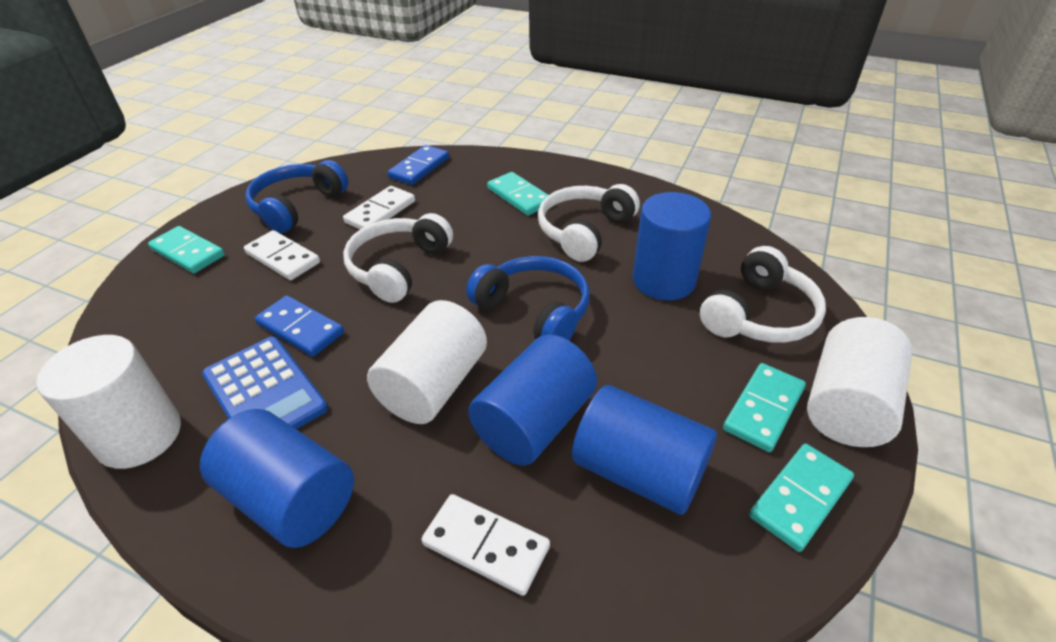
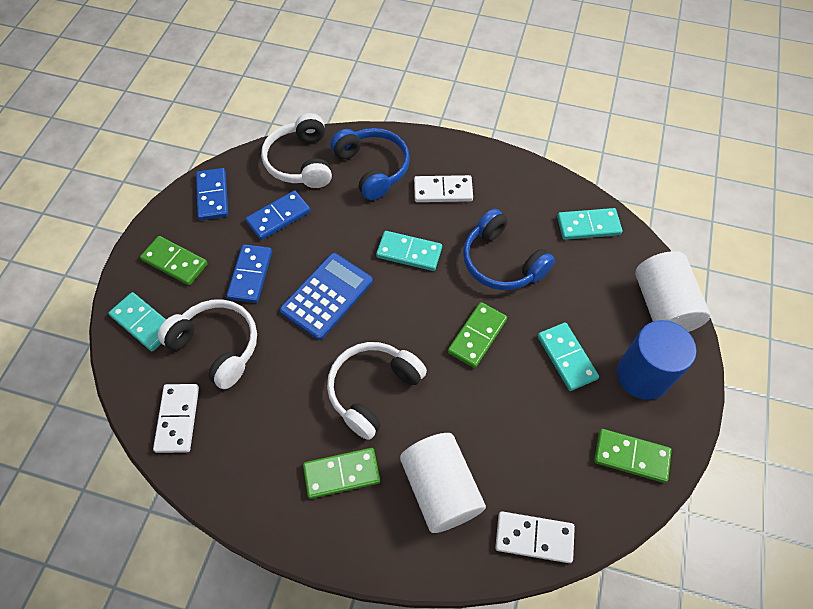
blue cylinder: [200,409,354,548] [468,334,597,466] [572,385,717,515] [633,192,711,300] = 4 -> [617,320,697,400] = 1
blue domino: [255,295,344,357] [387,145,449,185] = 2 -> [196,168,228,220] [227,244,272,303] [245,190,311,240] = 3
green domino: none = 0 -> [140,236,208,285] [303,448,380,499] [448,302,507,368] [594,429,672,483] = 4
white cylinder: [36,335,181,469] [367,300,487,424] [807,317,913,447] = 3 -> [400,433,486,533] [635,251,710,332] = 2

